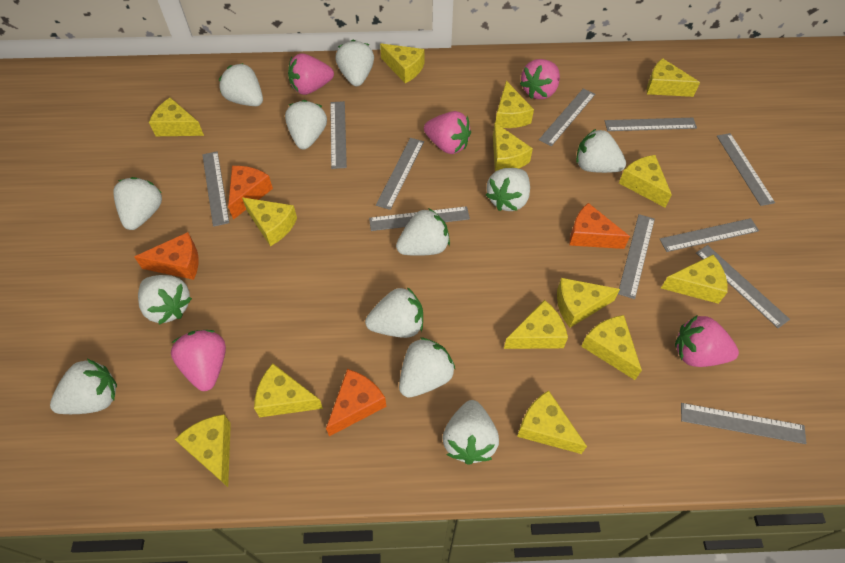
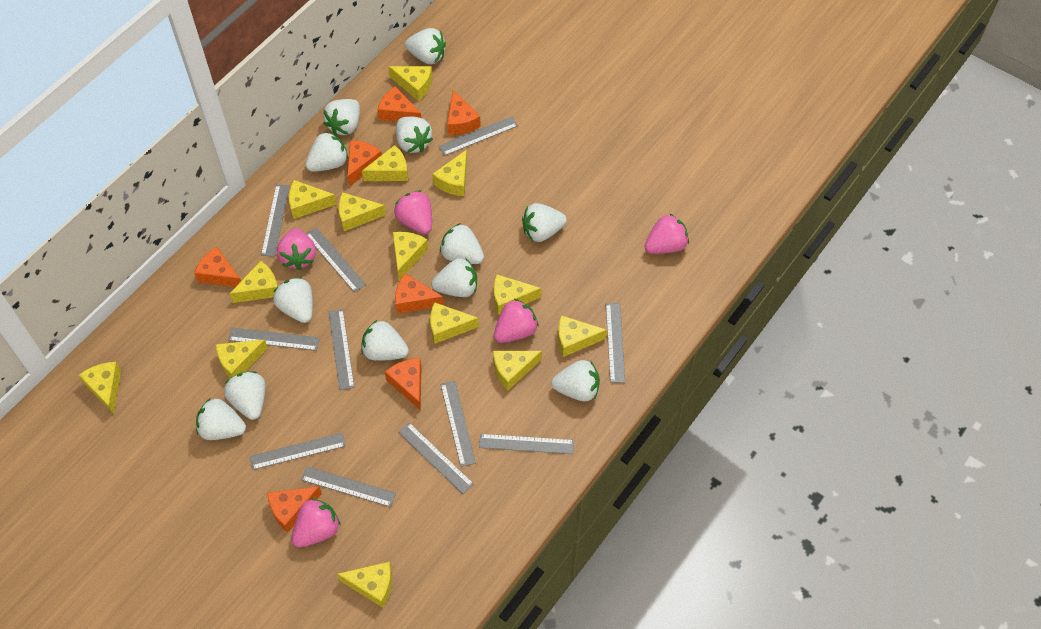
orange cheese: [134,232,199,280] [228,166,273,220] [326,369,386,436] [569,203,630,249] = 4 -> [194,246,241,287] [267,486,322,533] [347,140,382,187] [377,86,421,122] [385,358,422,411] [395,273,444,313] [447,90,481,135] = 7

